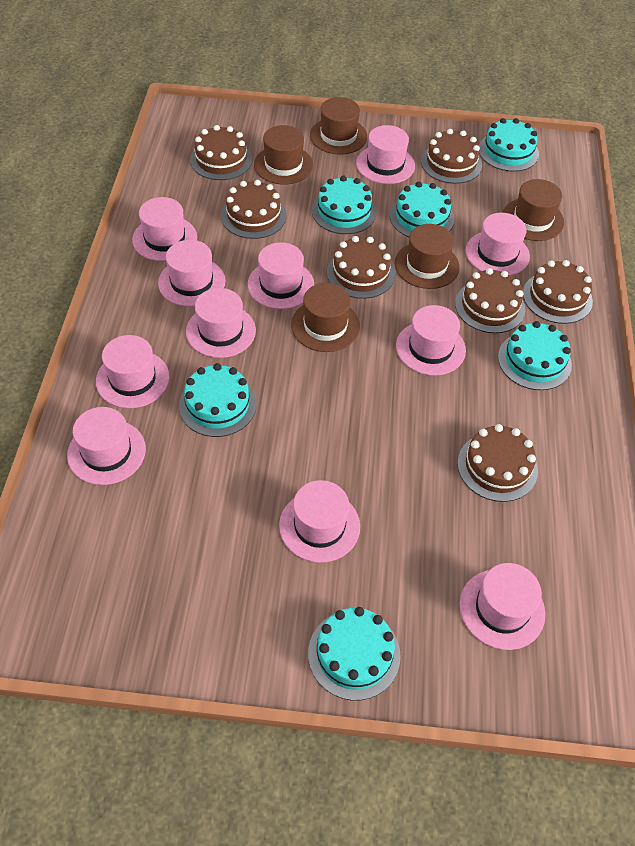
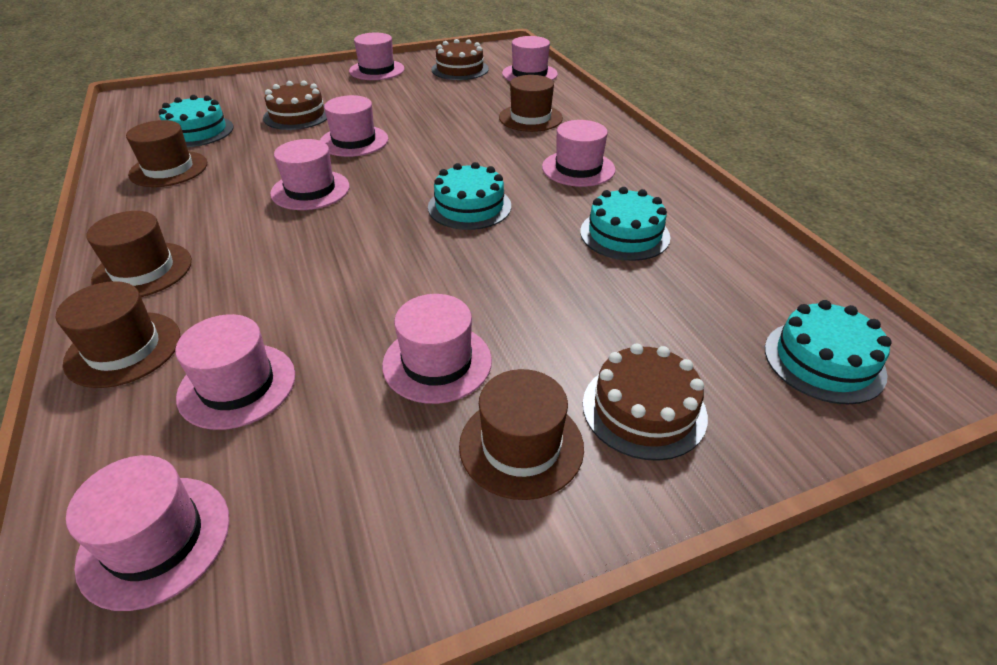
brown cake: [190,125,252,180] [221,180,286,239] [327,236,395,299] [421,129,482,184] [455,268,525,333] [457,424,538,502] [523,260,593,324] = 7 -> [263,81,327,130] [432,39,489,80] [583,344,708,461] = 3
pink hat: [67,407,146,485] [96,335,170,408] [132,197,197,261] [158,240,225,307] [186,288,256,358] [248,242,314,309] [279,480,360,563] [356,125,415,184] [396,305,466,376] [460,563,545,650] [466,213,530,276] = 11 -> [66,455,230,611] [175,314,295,430] [270,139,350,210] [320,95,388,157] [349,33,405,80] [382,294,492,404] [502,36,558,81] [542,120,616,187] = 8
turquoise cake: [179,363,256,437] [308,607,401,701] [312,176,377,234] [390,182,454,238] [479,118,539,172] [498,321,572,390] = 6 -> [159,95,234,147] [428,162,511,230] [580,187,670,261] [765,300,892,404] = 4

